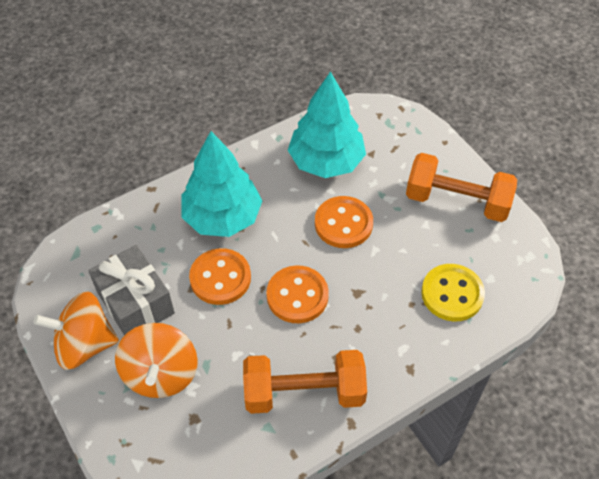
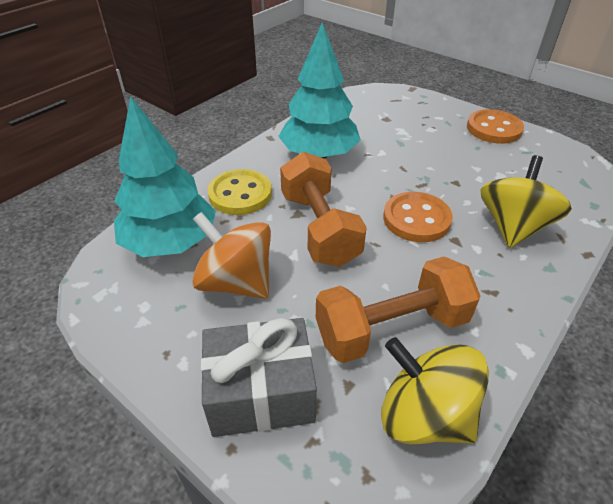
orange button: [189,248,251,305] [266,265,329,323] [315,196,373,248] = 3 -> [383,192,453,242] [467,109,524,144] = 2
orange spinning top: [34,291,119,370] [115,323,198,398] = 2 -> [192,212,271,299] = 1
yellow spinning top: none = 0 -> [381,337,489,444] [480,155,572,248] = 2

